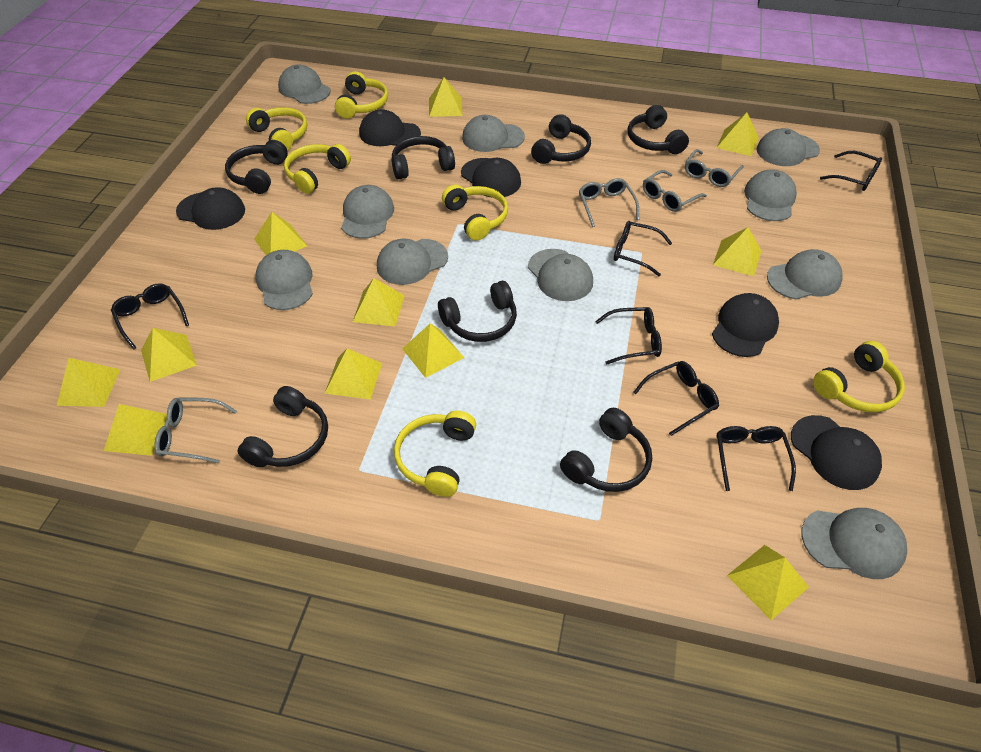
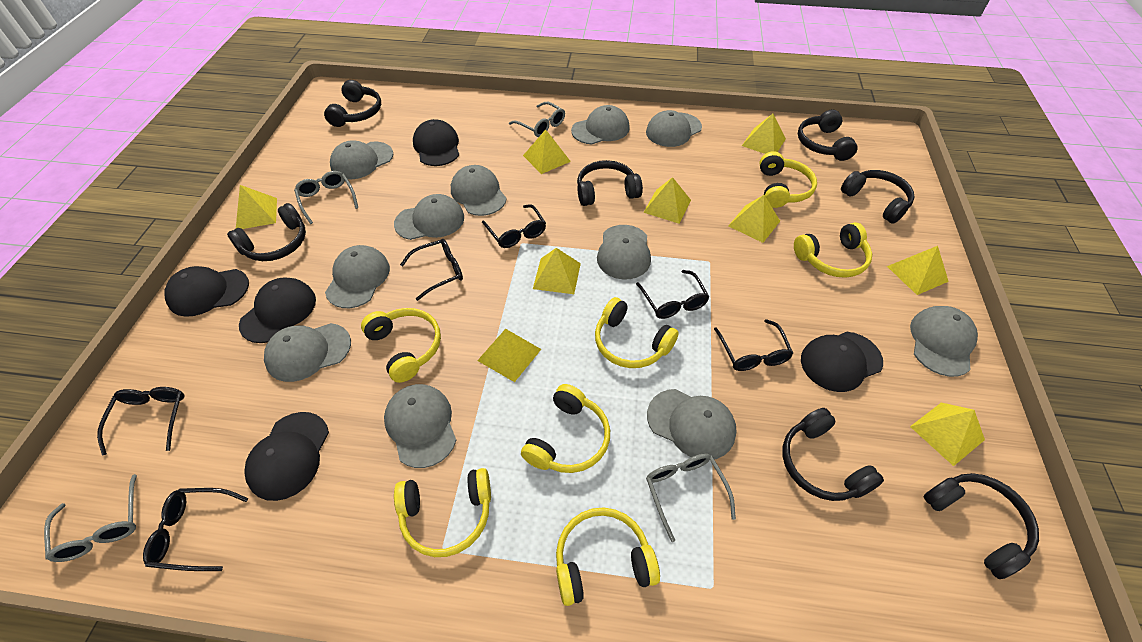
grey cap: [256,250,313,310] [278,65,331,104] [341,185,394,239] [377,239,448,285] [462,115,525,152] [528,249,593,301] [744,170,797,221] [757,128,820,166] [767,249,843,300] [802,508,907,579] = 10 -> [264,323,351,382] [325,245,390,308] [330,141,393,179] [384,384,456,468] [394,194,464,240] [451,165,507,216] [571,105,630,144] [597,225,651,279] [646,110,702,147] [647,389,736,460] [910,306,978,377] = 11
yellow headphones: [246,107,307,151] [284,144,351,194] [335,71,388,119] [394,410,476,497] [442,184,508,241] [813,341,905,412] = 6 -> [361,308,441,383] [394,468,491,557] [521,384,610,473] [556,507,660,606] [595,297,679,368] [759,151,817,208] [794,222,872,278] = 7
yellow pyramid: [57,358,120,407] [104,404,167,456] [141,328,197,382] [254,212,307,255] [325,349,382,399] [353,278,405,327] [402,323,464,378] [429,77,462,117] [713,227,762,276] [717,112,759,157] [727,545,809,620] = 11 -> [236,185,277,229] [477,329,541,382] [523,129,571,174] [533,248,581,294] [643,177,691,224] [728,195,780,243] [742,114,786,154] [887,246,949,295] [910,403,985,466] = 9

